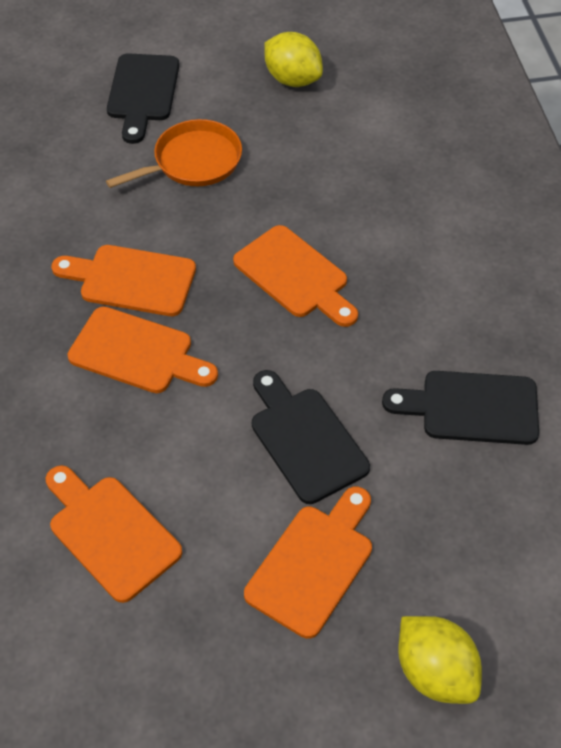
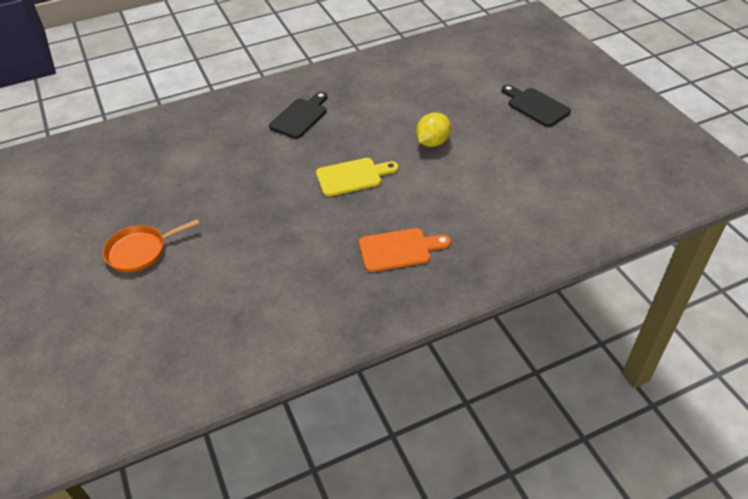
black cutting board: [107,53,179,144] [252,370,370,504] [382,371,539,445] = 3 -> [269,92,328,139] [502,85,571,127] = 2
orange cutting board: [46,465,182,603] [51,245,196,316] [68,306,218,393] [233,225,358,327] [244,487,372,639] = 5 -> [359,228,451,272] = 1
yellow cutting board: none = 0 -> [316,158,398,197] = 1
yellow lemon: [264,32,323,87] [398,616,482,704] = 2 -> [416,112,451,147] = 1

